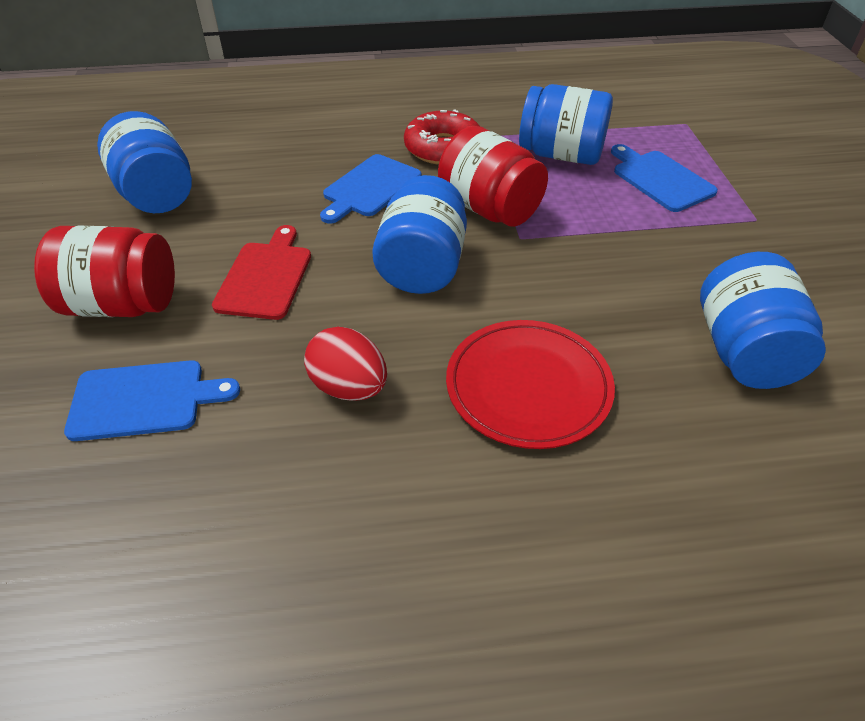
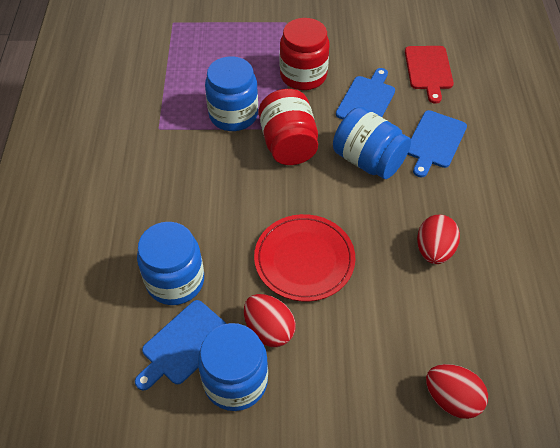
red donut: [404,109,479,165] = 1 -> none = 0
red egg: [304,327,387,401] = 1 -> [244,294,296,347] [417,215,460,264] [426,364,488,419] = 3

